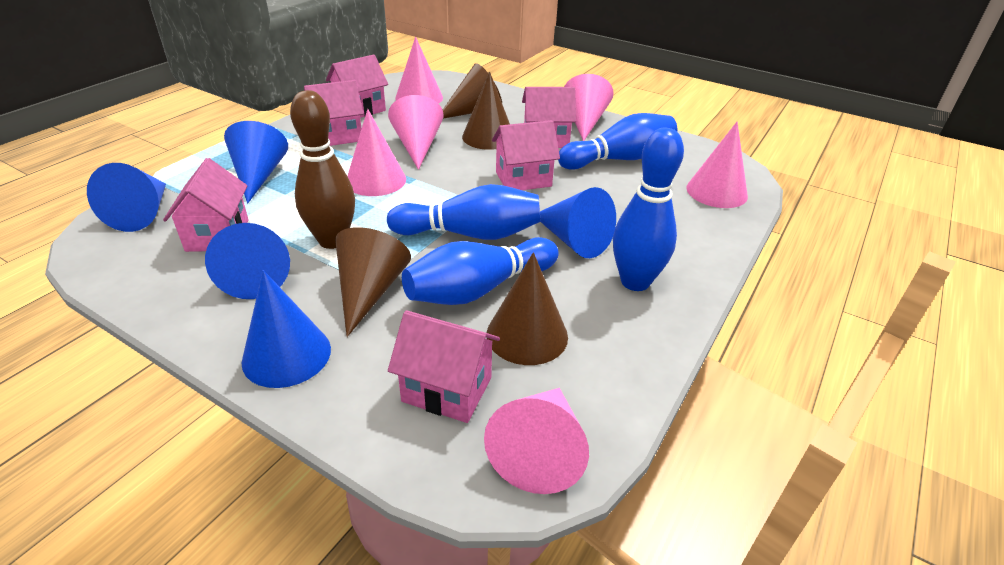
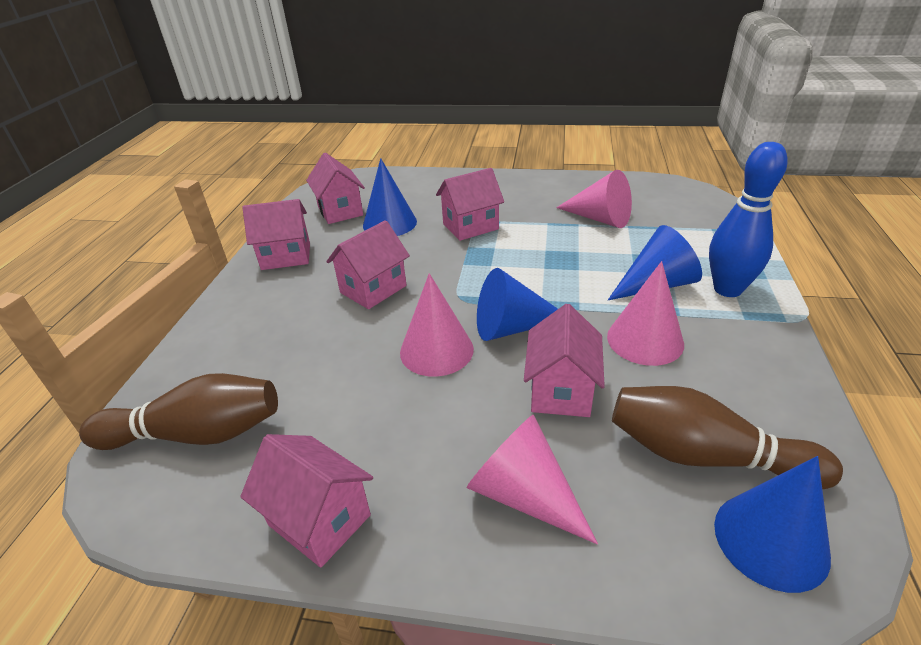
blue bowling pin: [387,184,541,240] [402,237,559,305] [558,113,677,170] [613,128,684,291] = 4 -> [709,142,788,297] = 1
blue cone: [87,163,166,232] [205,223,290,299] [224,121,288,204] [241,270,331,388] [540,187,616,258] = 5 -> [363,158,417,236] [477,268,558,341] [608,225,702,300] [714,456,831,593] = 4
brown bowling pin: [290,90,355,249] = 1 -> [79,373,278,450] [612,386,843,489] = 2
brown cone: [335,227,411,337] [443,63,502,119] [462,71,510,150] [487,252,568,365] = 4 -> none = 0
pink cone: [347,109,406,196] [388,95,443,170] [395,37,443,104] [484,388,589,494] [564,74,614,141] [686,122,748,208] = 6 -> [400,273,474,377] [466,415,598,545] [556,170,632,228] [607,261,684,366] = 4

